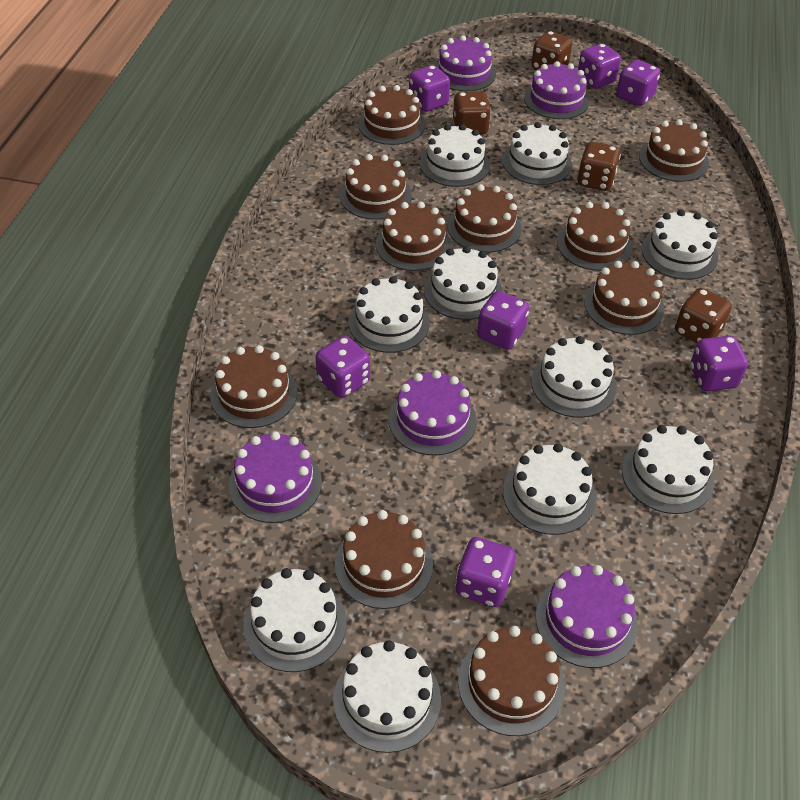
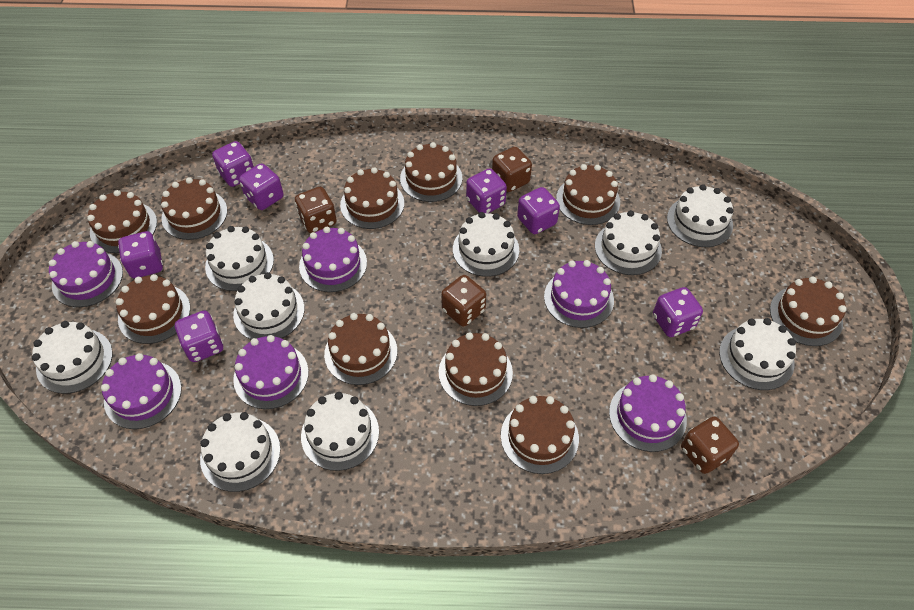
purple cake: [228,431,322,523] [389,370,476,456] [435,35,496,91] [524,61,589,119] [535,565,638,668] = 5 -> [49,241,123,307] [101,353,182,429] [233,335,309,409] [299,227,367,292] [544,260,614,328] [609,374,687,452] = 6
white cake: [243,568,347,672] [333,640,441,753] [349,276,430,353] [420,124,490,187] [424,246,503,320] [502,122,572,185] [503,443,596,535] [531,336,617,418] [622,425,714,514] [641,209,718,280] = 10 -> [32,321,113,394] [200,412,280,492] [205,226,274,291] [233,272,305,340] [301,392,379,471] [453,212,519,277] [595,210,662,275] [667,184,733,247] [719,318,796,390] = 9

